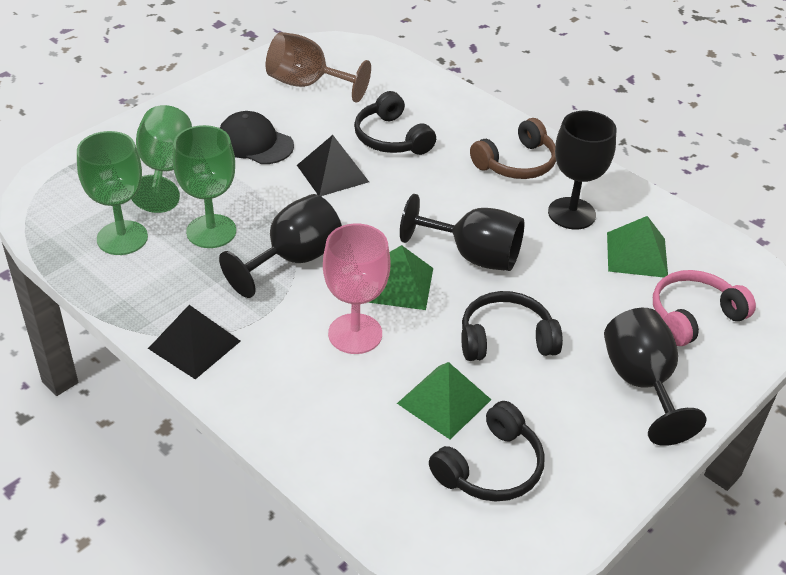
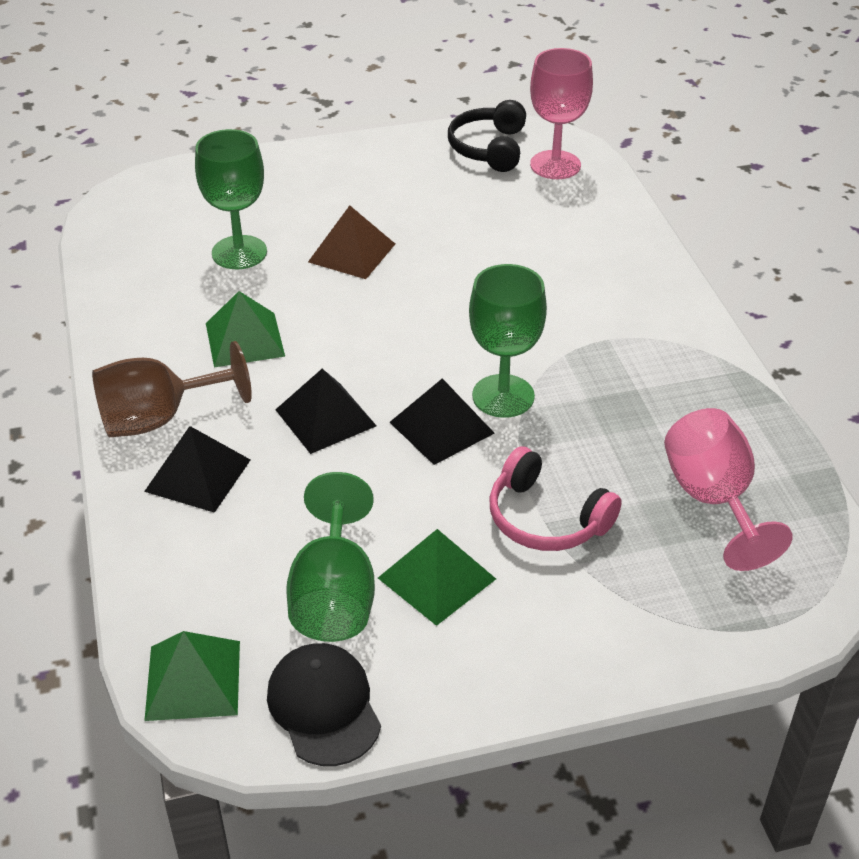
black goblet: [219,194,342,298] [400,194,524,271] [548,111,616,229] [604,308,707,446] = 4 -> none = 0
black headphones: [354,91,436,155] [429,401,545,502] [461,291,563,361] = 3 -> [448,100,526,172] = 1
black pyramid: [148,305,241,379] [297,135,369,196] = 2 -> [144,426,250,513] [275,369,376,454] [389,378,495,465] = 3
brown headphones: [470,118,556,179] = 1 -> none = 0
brown pyramid: none = 0 -> [308,205,395,279] = 1
pink goblet: [323,223,390,354] = 1 -> [530,48,593,179] [664,408,793,571] = 2

